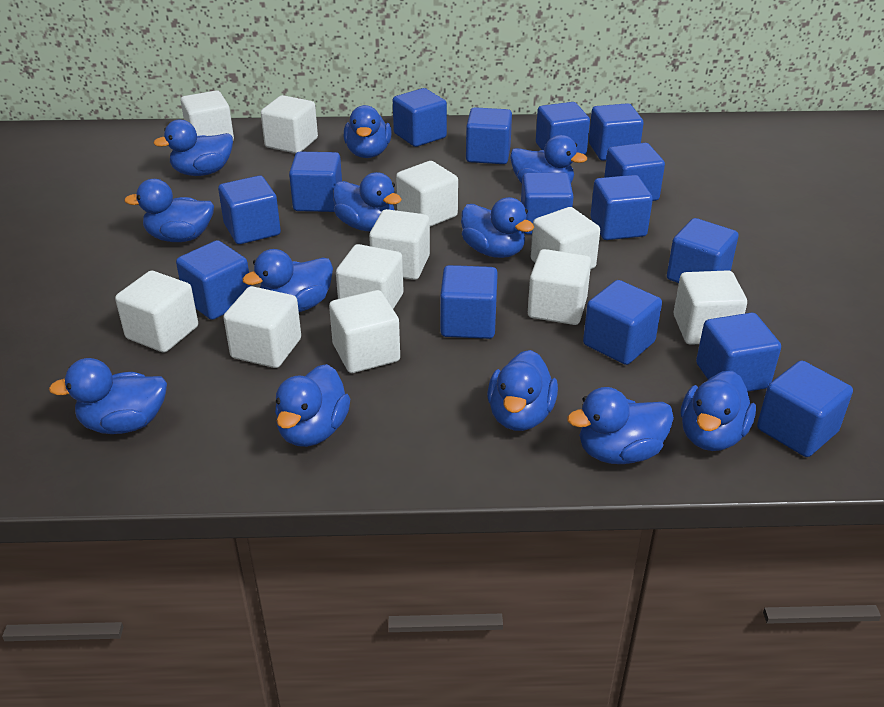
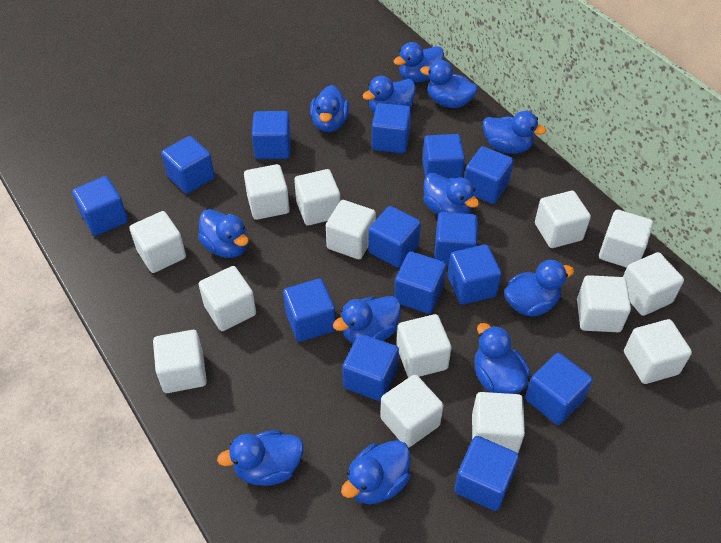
blue cube: [176,240,251,320] [218,176,281,244] [289,152,342,212] [393,88,447,147] [440,265,498,339] [466,107,512,164] [521,173,574,235] [536,102,590,155] [583,280,662,365] [589,103,644,161] [591,175,653,240] [604,143,665,201] [667,218,739,283] [696,313,781,392] [757,360,853,457] = 15 -> [72,176,128,236] [161,136,215,194] [252,111,291,159] [283,278,335,342] [342,334,399,401] [368,206,421,268] [372,103,411,153] [394,251,446,314] [422,134,465,179] [434,212,478,265] [448,244,502,305] [454,436,519,511] [464,146,514,204] [525,353,593,425] = 14
white cube: [115,271,198,353] [181,90,234,140] [223,286,301,368] [261,95,318,154] [329,290,400,373] [336,244,403,309] [369,209,430,280] [396,161,458,227] [528,249,591,325] [531,207,600,269] [674,270,747,345] = 11 -> [129,211,186,273] [153,330,207,393] [199,266,256,331] [244,164,290,220] [294,169,340,226] [326,200,376,259] [380,375,443,448] [396,314,452,377] [472,392,525,453] [535,191,591,248] [577,275,631,332] [599,210,653,268] [623,252,684,316] [624,319,692,384] = 14

